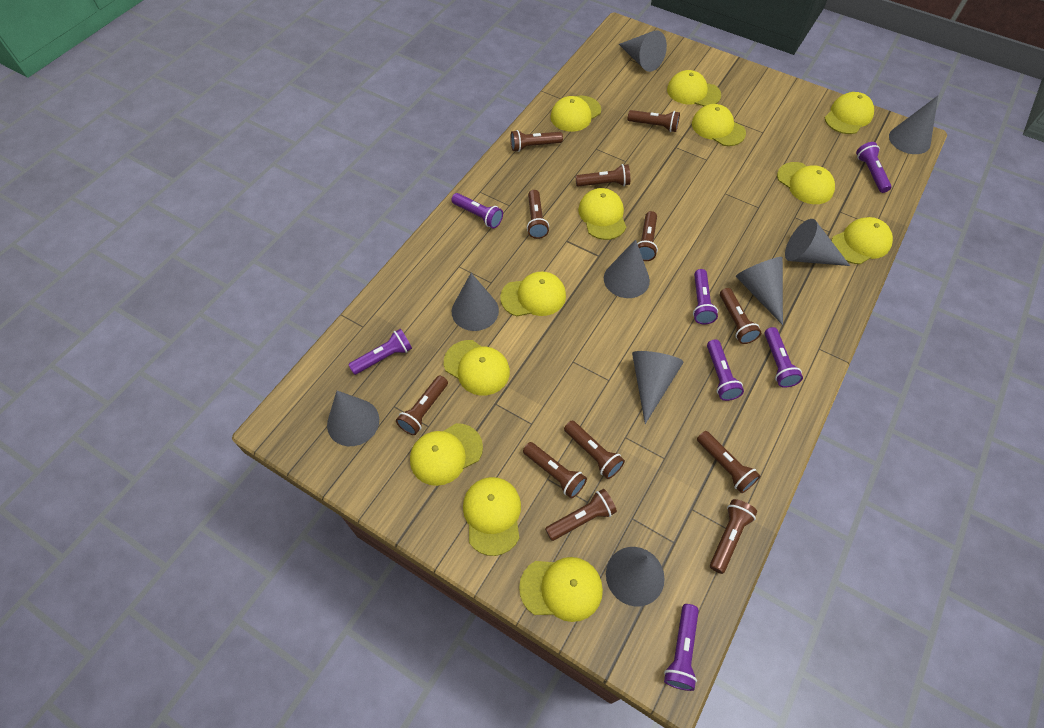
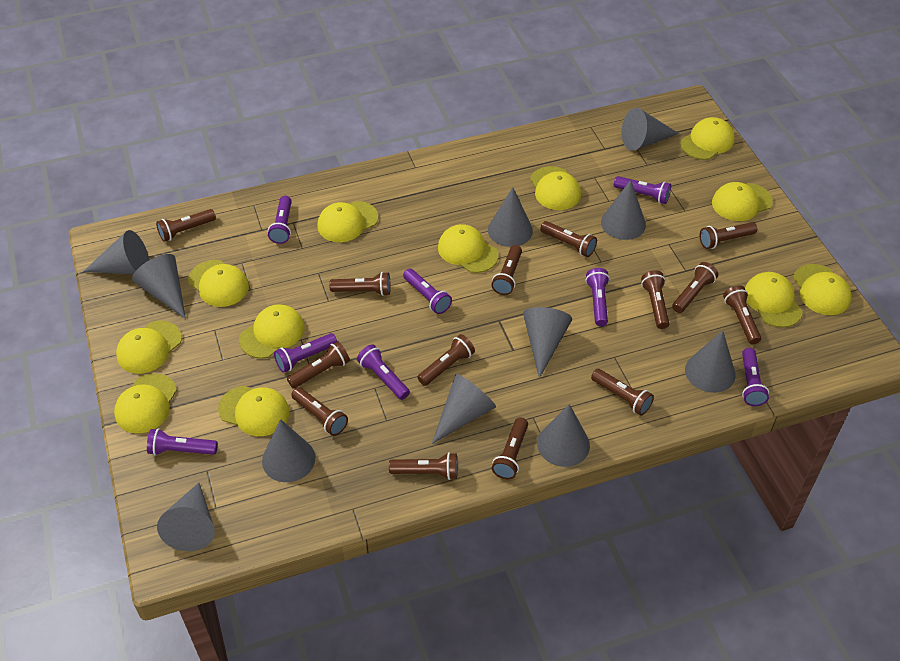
brown flashlight: [396,376,448,435] [510,130,563,152] [523,442,587,499] [527,190,549,239] [545,489,617,541] [564,421,625,479] [576,164,630,187] [628,110,680,132] [637,211,658,261] [697,431,761,493] [710,499,757,574] [720,288,761,344] = 12 -> [156,209,216,242] [287,341,350,389] [291,387,348,436] [329,272,391,296] [389,452,458,480] [417,334,475,386] [491,245,522,295] [492,418,528,479] [540,221,597,257] [591,369,654,415] [641,270,669,329] [672,262,718,313] [700,222,757,249] [723,285,761,344] = 14
grey cone: [327,391,379,446] [452,273,499,331] [604,239,650,298] [606,547,665,607] [619,30,667,72] [632,351,684,424] [736,257,783,325] [785,219,850,266] [889,96,938,154] = 9 -> [83,230,149,274] [132,254,186,319] [157,483,215,551] [262,419,315,482] [432,374,496,444] [488,187,533,247] [523,307,572,378] [537,404,590,467] [601,180,646,240] [622,108,679,151] [685,330,736,393] = 11
purple flashlight: [348,329,412,375] [451,193,503,228] [664,604,699,691] [693,269,718,324] [707,339,744,401] [764,327,803,388] [856,142,892,193] = 7 -> [147,428,218,455] [268,196,292,244] [274,333,337,373] [357,344,410,400] [403,269,452,314] [586,268,610,326] [614,176,671,204] [742,348,769,406] = 8

